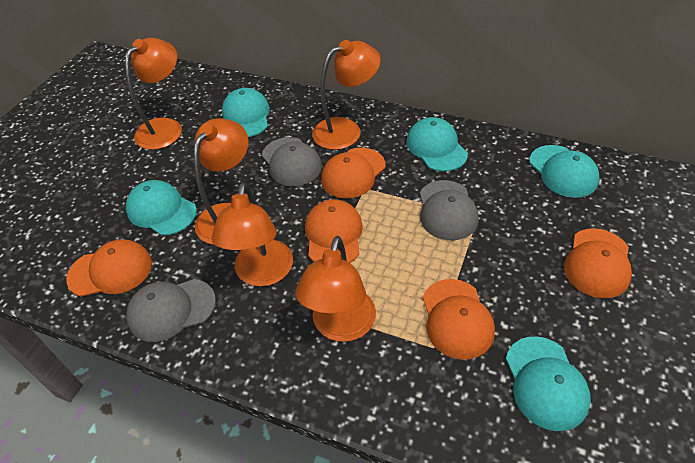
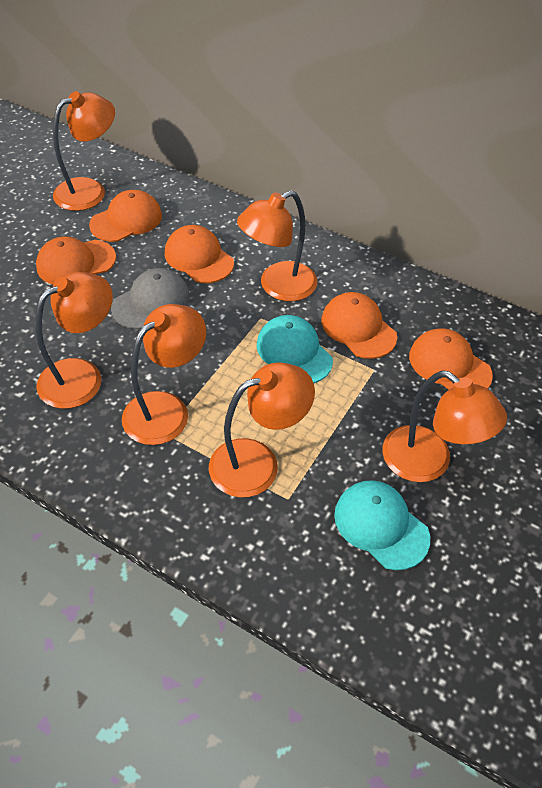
grey cap: [126,279,216,342] [262,137,322,186] [420,180,479,240] = 3 -> [111,268,190,329] = 1
orange lamp: [125,38,182,150] [194,118,249,245] [211,182,293,287] [295,236,376,342] [312,40,381,150] = 5 -> [35,272,113,409] [53,91,115,211] [122,304,206,445] [209,362,315,497] [237,190,317,301] [382,370,507,482] = 6
turquoise cap: [126,180,197,235] [222,88,270,137] [406,117,468,172] [506,336,591,431] [529,145,600,198] = 5 -> [257,315,333,383] [334,480,430,570] = 2

